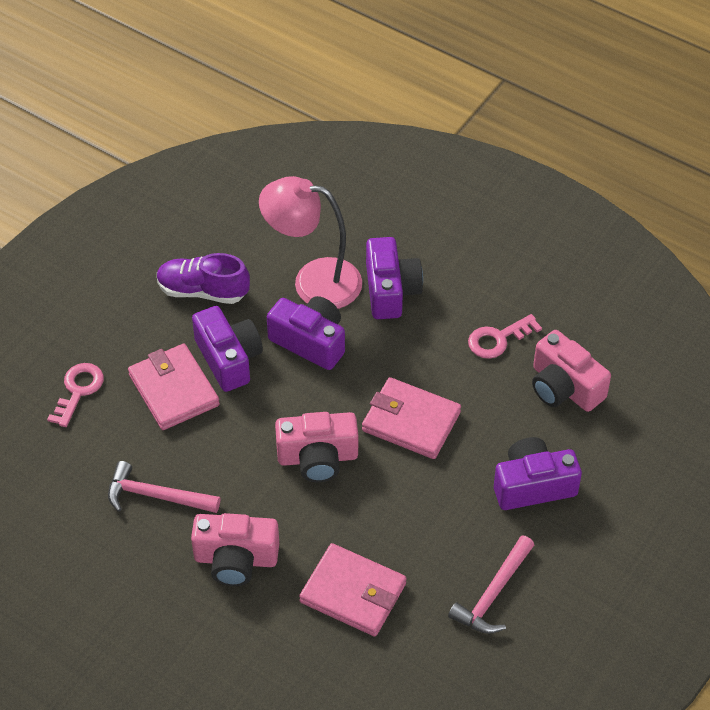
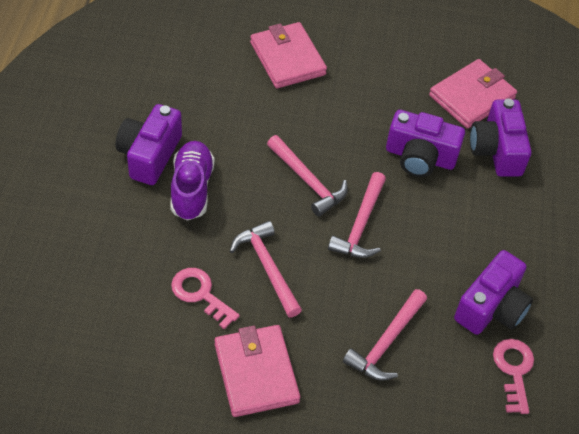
pink camera: [191,513,279,586] [275,412,358,482] [532,330,611,412] = 3 -> none = 0
pink hammer: [108,461,220,513] [448,535,534,634] = 2 -> [230,221,302,317] [267,135,348,217] [328,172,386,258] [343,289,427,381] = 4
pink lamp: [259,176,362,309] = 1 -> none = 0

